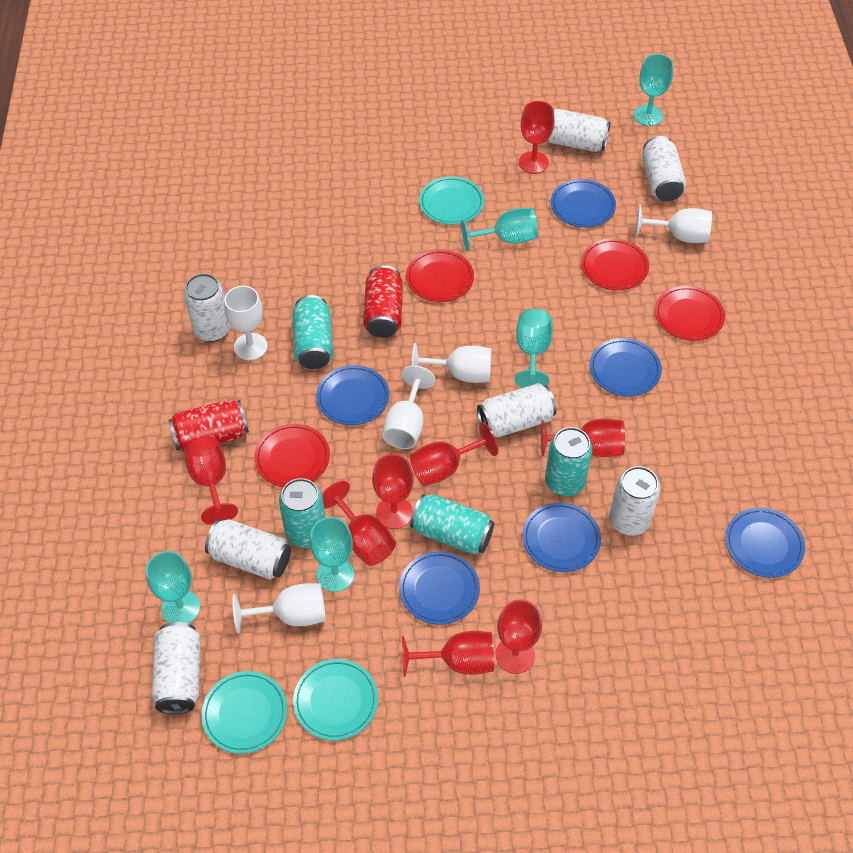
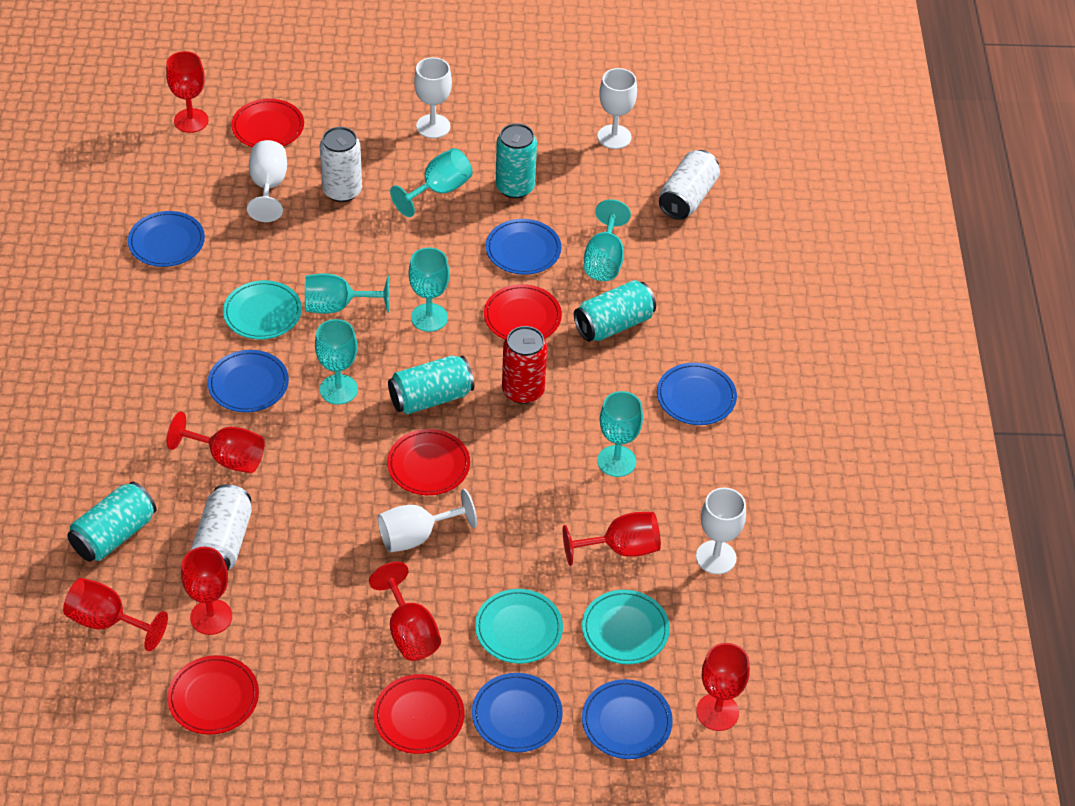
red can: [168,399,249,452] [363,265,403,338] = 2 -> [502,326,547,404] = 1
red goblet: [184,437,238,525] [322,481,396,566] [372,454,414,529] [402,631,494,677] [410,423,498,486] [496,599,542,674] [519,101,555,174] [541,418,625,457] = 8 -> [63,578,168,651] [166,51,208,133] [167,412,265,473] [181,547,232,635] [369,562,441,661] [563,512,661,566] [696,643,750,731] = 7
red plate: [254,424,330,487] [406,249,474,302] [581,238,649,290] [655,286,725,341] = 4 -> [167,655,259,735] [231,99,304,147] [373,674,464,754] [387,429,470,495] [484,284,562,339] = 5
turquoise goblet: [146,551,200,623] [310,517,355,592] [461,208,538,251] [515,309,553,388] [634,54,673,126] = 5 -> [305,274,389,314] [315,319,358,405] [390,148,473,217] [409,247,450,332] [584,199,631,281] [597,391,643,477] = 6
white can: [152,622,200,714] [184,273,230,342] [205,519,291,580] [477,383,557,437] [548,109,611,152] [609,466,660,536] [642,136,686,201] = 7 -> [191,484,252,570] [320,127,362,202] [659,150,720,220] = 3

